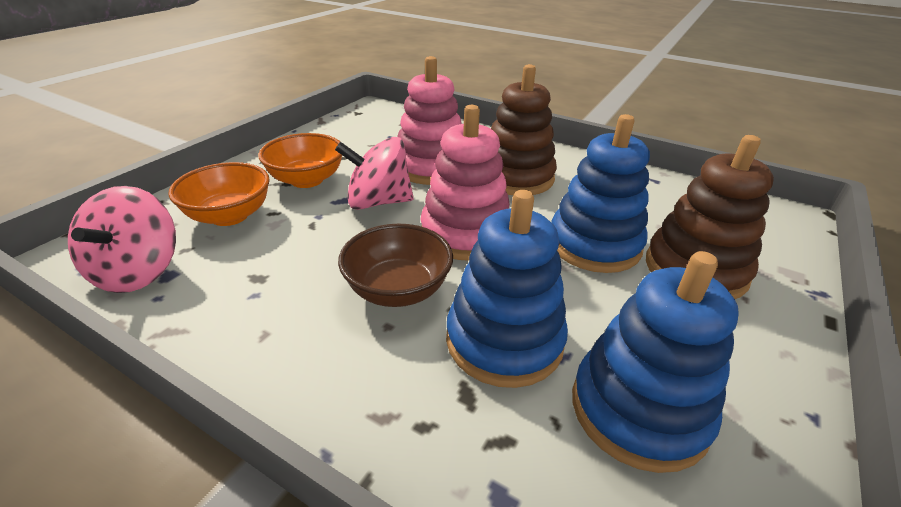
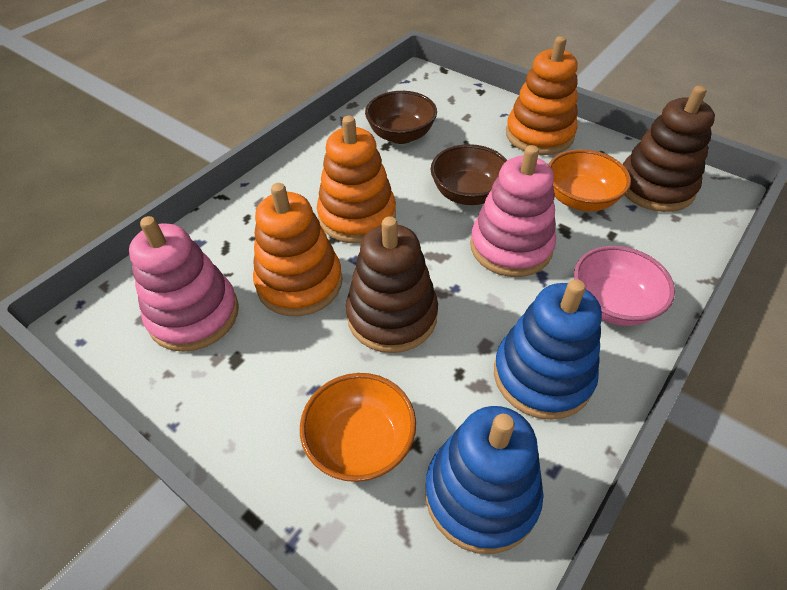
blue stacking toy: [446,190,568,388] [551,114,650,273] [572,251,739,473] = 3 -> [425,406,544,554] [494,279,602,420] = 2
brown bowl: [338,224,453,307] = 1 -> [365,91,437,144] [430,144,507,205] = 2
orange stacking toy: none = 0 -> [253,183,342,316] [317,116,396,243] [506,36,578,155] = 3
pink bowl: none = 0 -> [574,246,675,326] = 1
pink spinning top: [68,186,176,293] [335,137,414,210] = 2 -> none = 0

